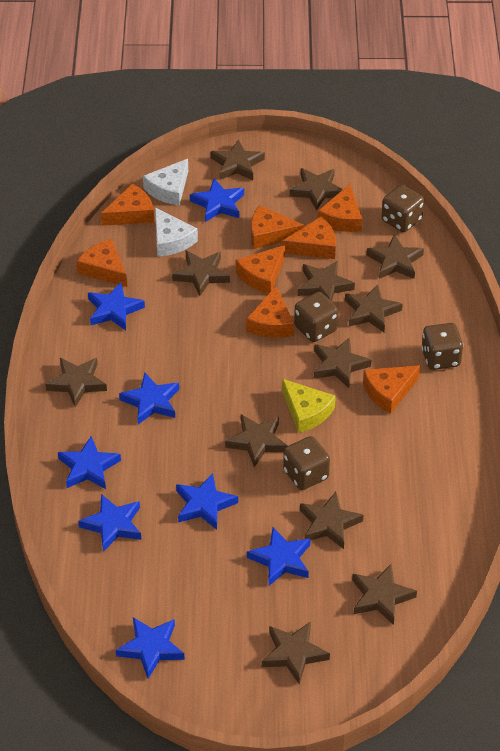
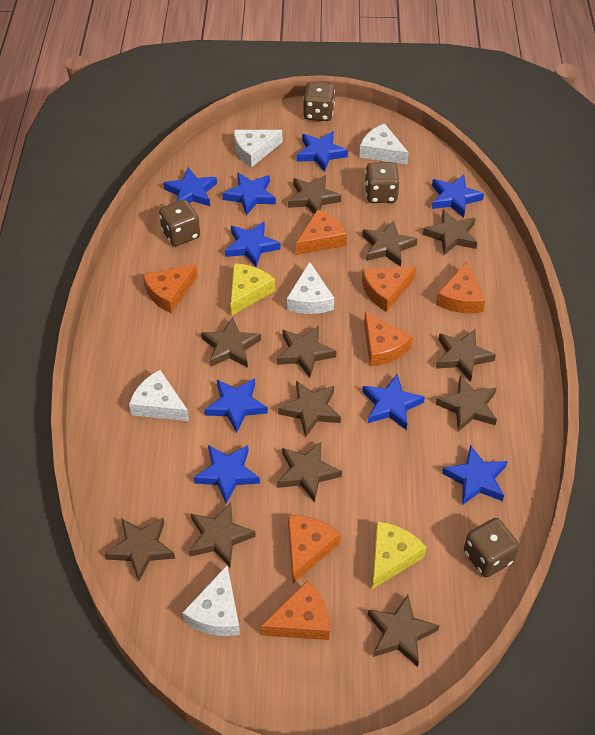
blue star: [58,436,121,489] [78,494,141,552] [88,282,145,330] [116,617,185,679] [119,373,179,424] [176,473,238,530] [190,179,244,222] [247,527,311,586] = 8 -> [163,167,217,206] [193,445,260,504] [204,378,268,433] [222,173,276,216] [225,222,281,267] [296,131,348,172] [363,374,425,430] [432,174,484,218] [442,445,508,505] = 9
orange cheese: [76,239,127,287] [101,183,154,226] [236,245,285,294] [246,286,294,338] [251,205,304,249] [282,216,336,259] [317,184,362,232] [363,365,420,414] = 8 -> [143,265,198,313] [261,580,330,640] [288,515,340,583] [296,209,347,255] [362,267,417,312] [364,311,413,366] [436,261,485,313] = 7
white cheese: [143,159,188,206] [155,208,198,257] = 2 -> [129,370,189,421] [182,565,240,636] [234,130,282,168] [287,262,334,314] [359,123,409,165] = 5
yellow cheese: [282,379,336,433] = 1 -> [230,263,275,316] [372,521,427,589] = 2

